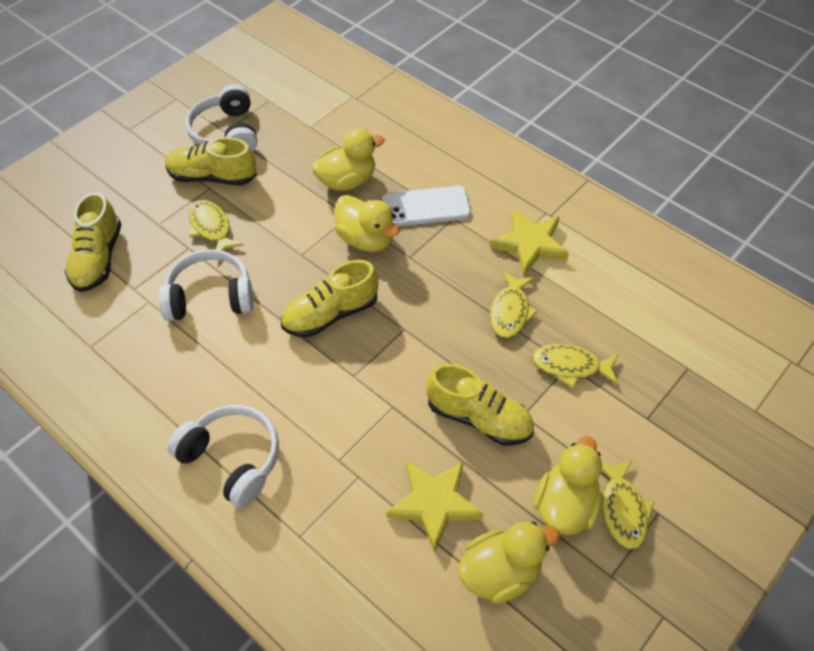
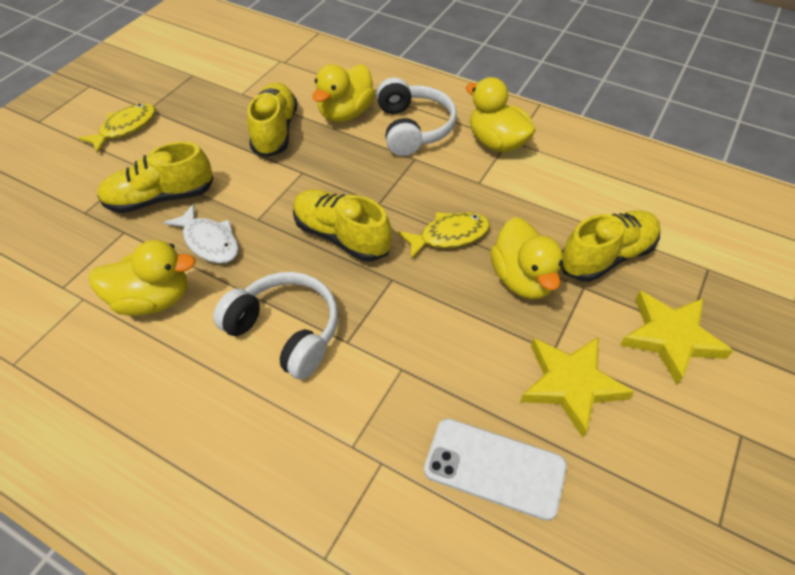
white fish: none = 0 -> [163,204,239,264] = 1
white headphones: [159,250,254,321] [167,405,279,508] [185,84,258,152] = 3 -> [213,272,338,380] [376,78,457,156] = 2
yellow fish: [189,200,244,251] [490,271,538,338] [532,344,618,388] [602,460,654,550] = 4 -> [78,103,156,154] [398,212,490,259] = 2

